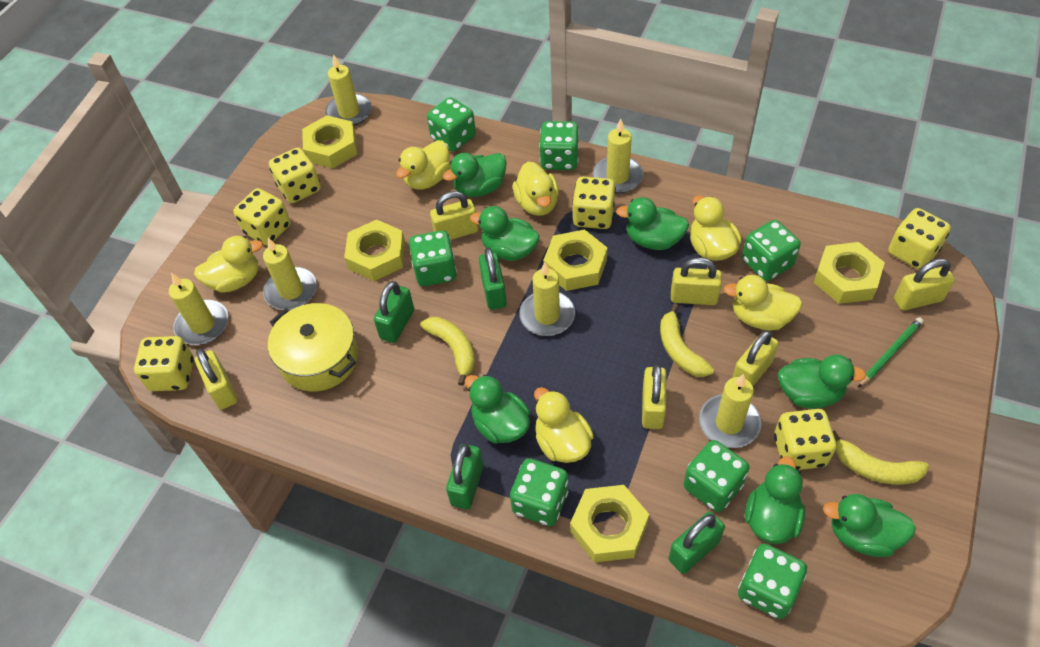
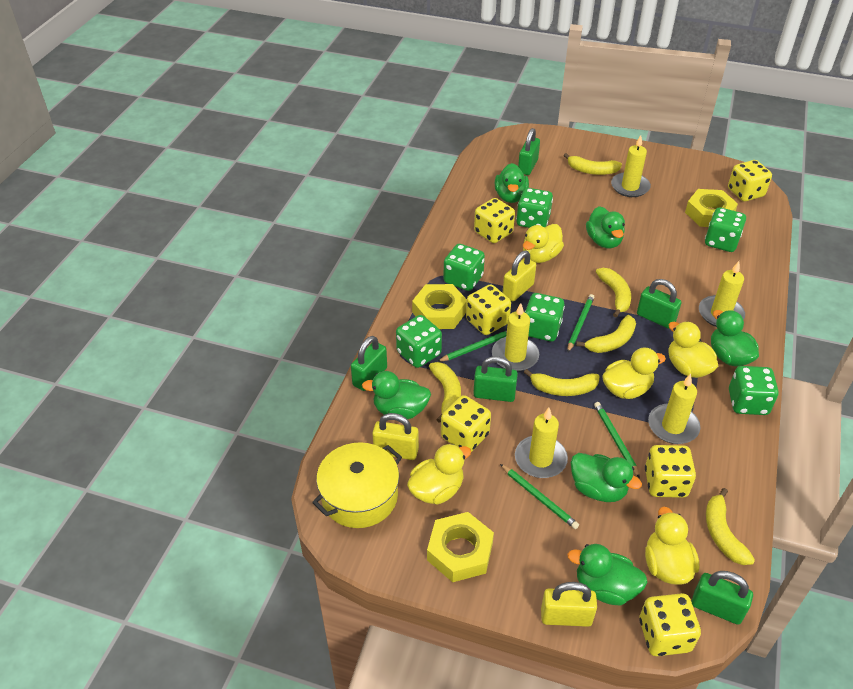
green dice: [409,230,457,286] [427,97,476,152] [510,458,568,526] [539,121,579,170] [683,440,749,512] [738,543,807,619] [742,220,801,281] = 7 -> [396,315,442,368] [443,244,485,291] [516,188,553,228] [525,293,565,341] [705,207,746,252] [729,366,779,415] = 6
green duck: [443,153,507,197] [465,375,530,444] [470,206,540,261] [616,197,689,250] [745,456,805,544] [778,355,866,409] [823,494,916,557] = 7 -> [362,371,431,419] [495,163,529,203] [567,544,648,606] [571,453,642,502] [586,206,625,248] [711,310,759,366] = 6
green padlock: [374,281,414,343] [446,444,483,509] [479,248,507,310] [668,512,725,574] = 4 -> [351,336,387,391] [473,356,518,402] [518,128,540,175] [637,279,682,329] [691,571,753,625] = 5
green pencil: [858,317,923,388] = 1 -> [437,330,507,362] [500,464,579,529] [567,294,594,353] [594,402,640,478] = 4
yellow banana: [420,317,475,386] [660,303,714,377] [833,430,929,485] = 3 -> [429,362,461,423] [524,369,599,396] [563,153,622,175] [576,315,636,353] [596,268,631,317] [706,488,755,565] = 6
yellow candle: [169,273,229,345] [263,238,317,310] [325,54,372,126] [519,262,575,336] [593,119,643,193] [699,374,761,448] = 6 -> [492,303,539,371] [515,408,568,478] [611,135,651,197] [648,374,700,444] [699,261,745,327] = 5
yellow duck: [194,236,263,293] [396,140,451,189] [513,161,559,216] [534,387,594,463] [690,195,742,261] [724,275,802,330] = 6 -> [407,444,471,505] [523,224,564,263] [602,348,666,399] [645,506,699,585] [668,322,718,378] = 5
yellow nut: [302,115,357,168] [344,220,405,281] [543,230,607,291] [570,485,649,562] [814,242,885,304] = 5 -> [412,284,467,329] [427,512,494,582] [685,189,738,227] = 3
yellow padlock: [195,348,237,410] [430,191,478,240] [642,364,666,429] [671,257,722,305] [732,330,779,386] [894,259,955,311] = 6 -> [372,413,419,460] [503,251,536,301] [541,582,597,627] = 3

